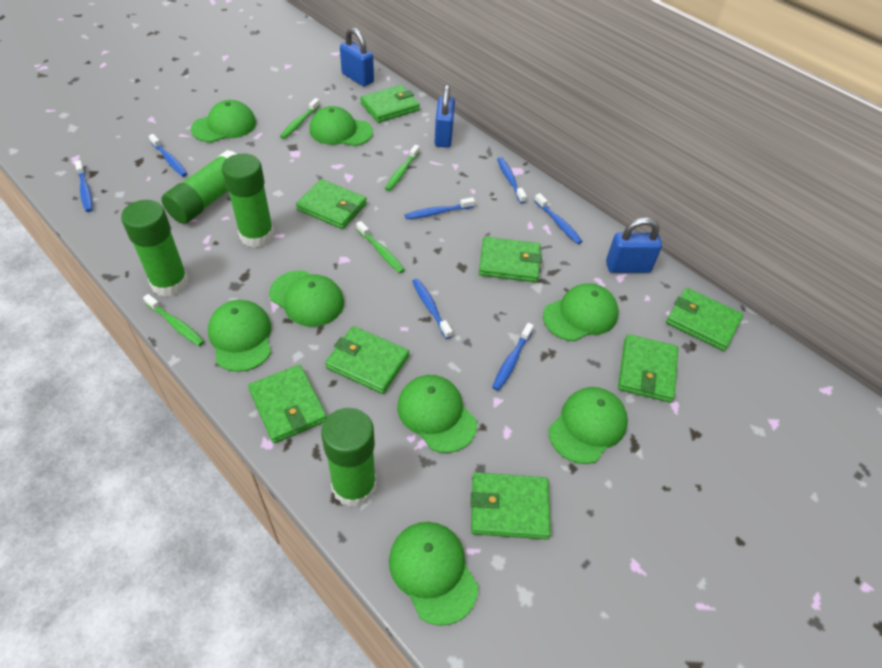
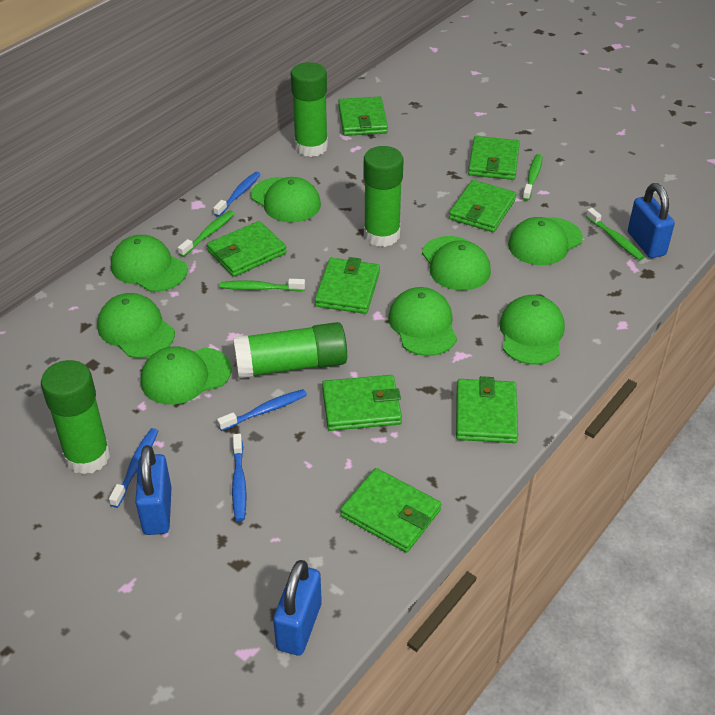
blue toothbrush: [75,160,93,212] [149,134,187,177] [405,197,475,219] [412,279,453,339] [492,323,534,391] [497,157,527,204] [534,193,583,244] = 7 -> [109,428,158,508] [213,172,261,217] [217,389,307,431] [232,434,246,521] = 4

